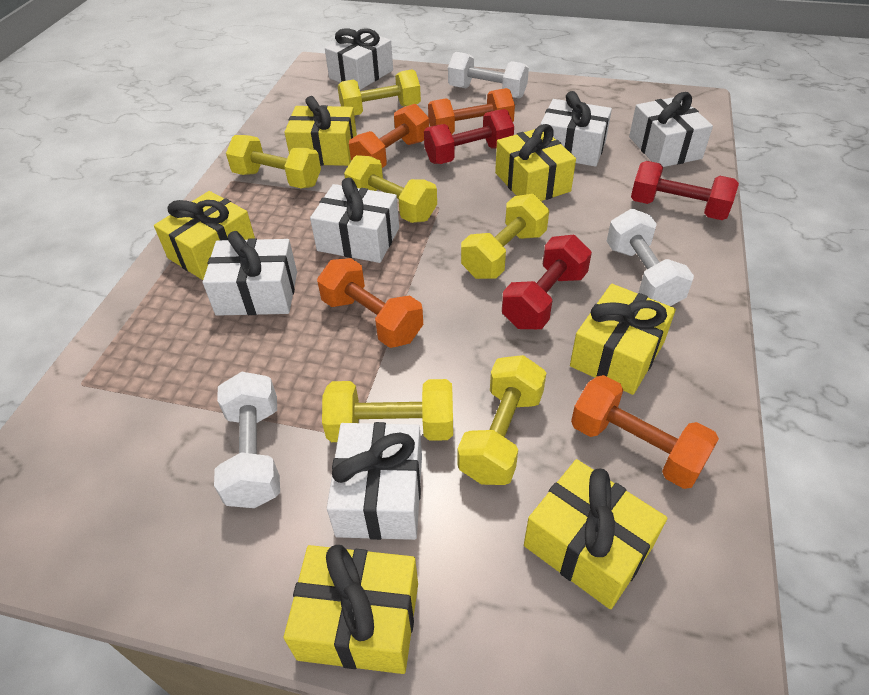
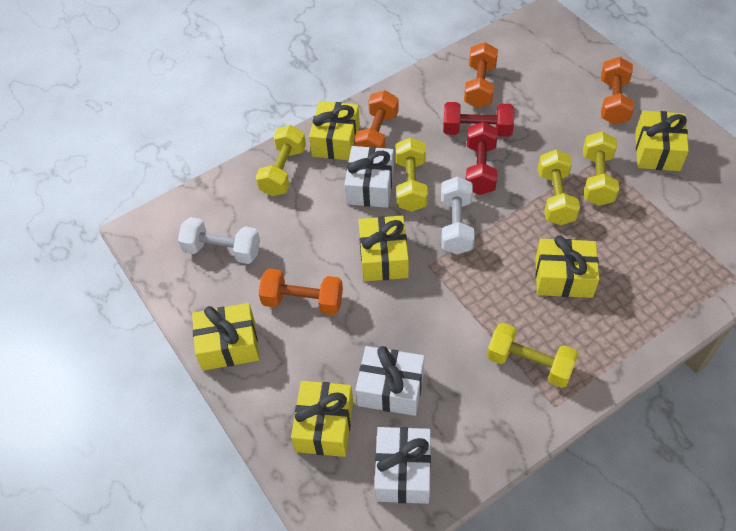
red dumbbell: [424,109,514,164] [502,235,592,329] [631,161,739,220] = 3 -> [443,102,514,137] [466,122,498,195] = 2
white dumbbell: [214,372,280,508] [448,52,529,99] [607,209,694,306] = 3 -> [178,217,260,264] [441,177,475,254] = 2
white gift: [203,231,297,316] [310,178,399,263] [325,28,393,90] [327,422,422,540] [540,91,612,167] [629,92,713,167] = 6 -> [344,146,394,208] [356,346,425,416] [374,427,431,504] = 3
yellow dumbbell: [226,135,321,189] [322,379,453,442] [338,69,421,116] [344,155,437,223] [458,355,546,485] [461,194,549,279] = 6 -> [256,125,306,196] [396,137,428,212] [487,323,578,388] [538,150,580,225] [583,131,619,206] = 5

